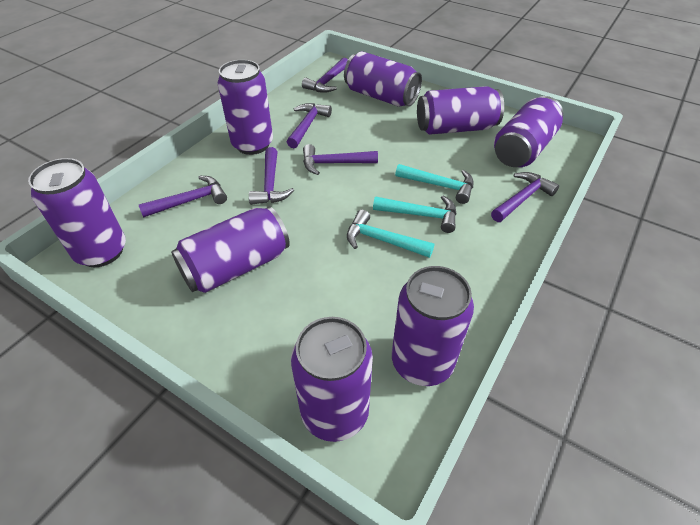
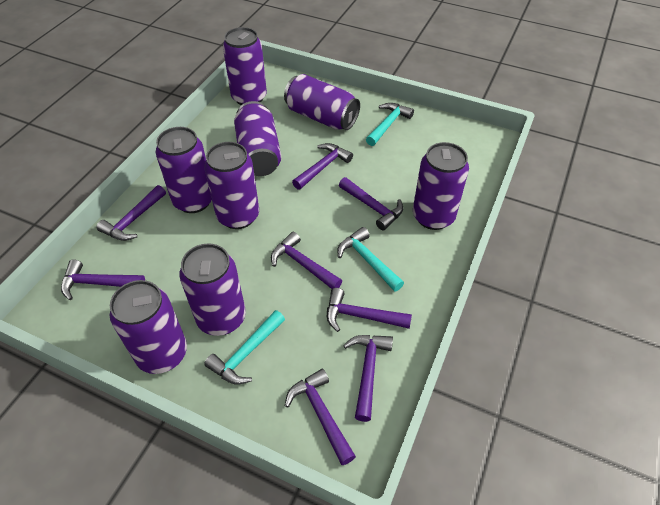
purple hammer: [139,176,227,218] [249,147,294,205] [287,103,332,148] [302,58,348,93] [303,144,378,175] [491,172,559,222] = 6 -> [61,259,145,300] [97,185,166,241] [271,232,342,289] [285,369,356,465] [292,143,353,190] [327,288,412,332] [339,177,403,230] [343,335,393,422] = 8

